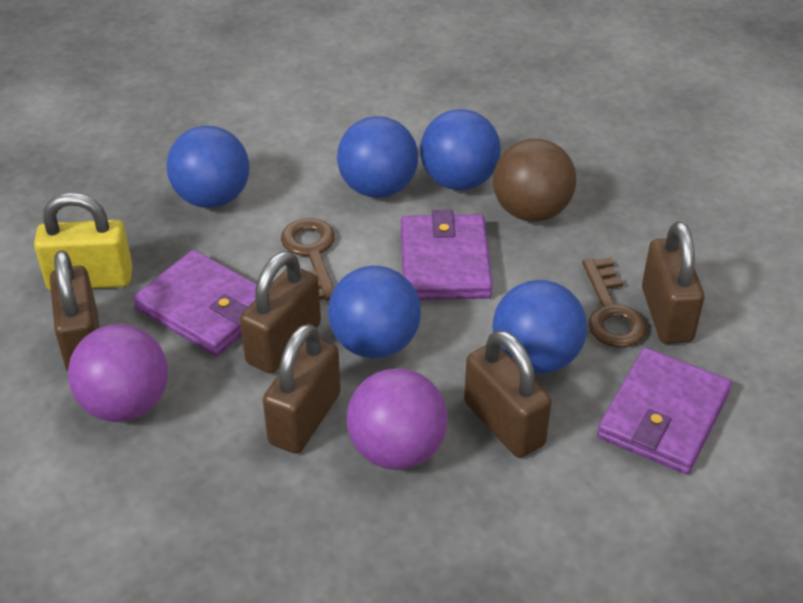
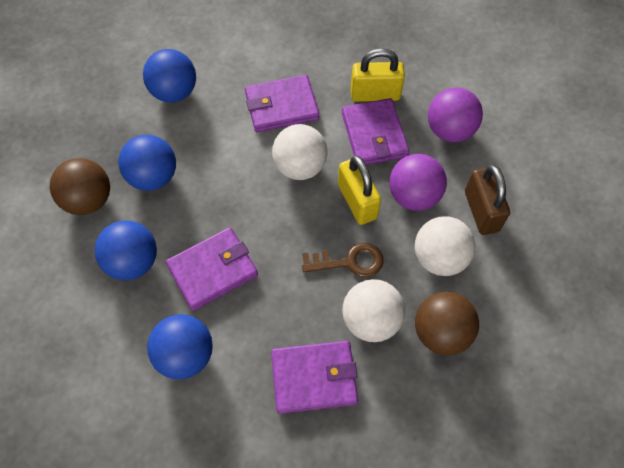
blue ball: [166,126,250,208] [328,266,421,359] [337,116,418,198] [420,109,501,190] [492,280,587,374] = 5 -> [95,221,157,280] [118,135,176,191] [143,49,196,103] [147,314,213,379] = 4
brown ball: [493,139,576,222] = 1 -> [50,158,110,215] [415,292,479,355] = 2
brown key: [281,218,335,300] [582,257,647,348] = 2 -> [302,243,384,277] = 1
brown padlock: [50,250,100,372] [240,251,321,374] [263,324,341,454] [464,330,552,458] [642,221,704,344] = 5 -> [465,165,510,235] = 1
purple wallet: [133,250,257,356] [401,210,493,300] [597,348,732,474] = 3 -> [166,227,258,311] [245,75,319,132] [271,341,358,414] [342,98,409,165] = 4
white ball: none = 0 -> [272,124,328,180] [342,279,405,342] [415,216,475,276] = 3
yellow padlock: [34,193,133,290] = 1 -> [338,156,381,225] [351,48,405,102] = 2

